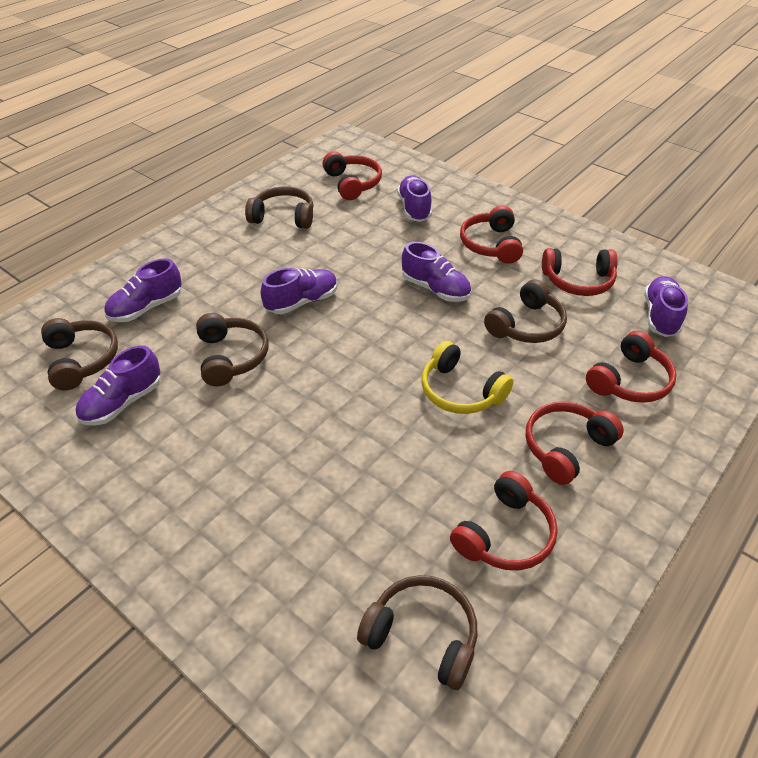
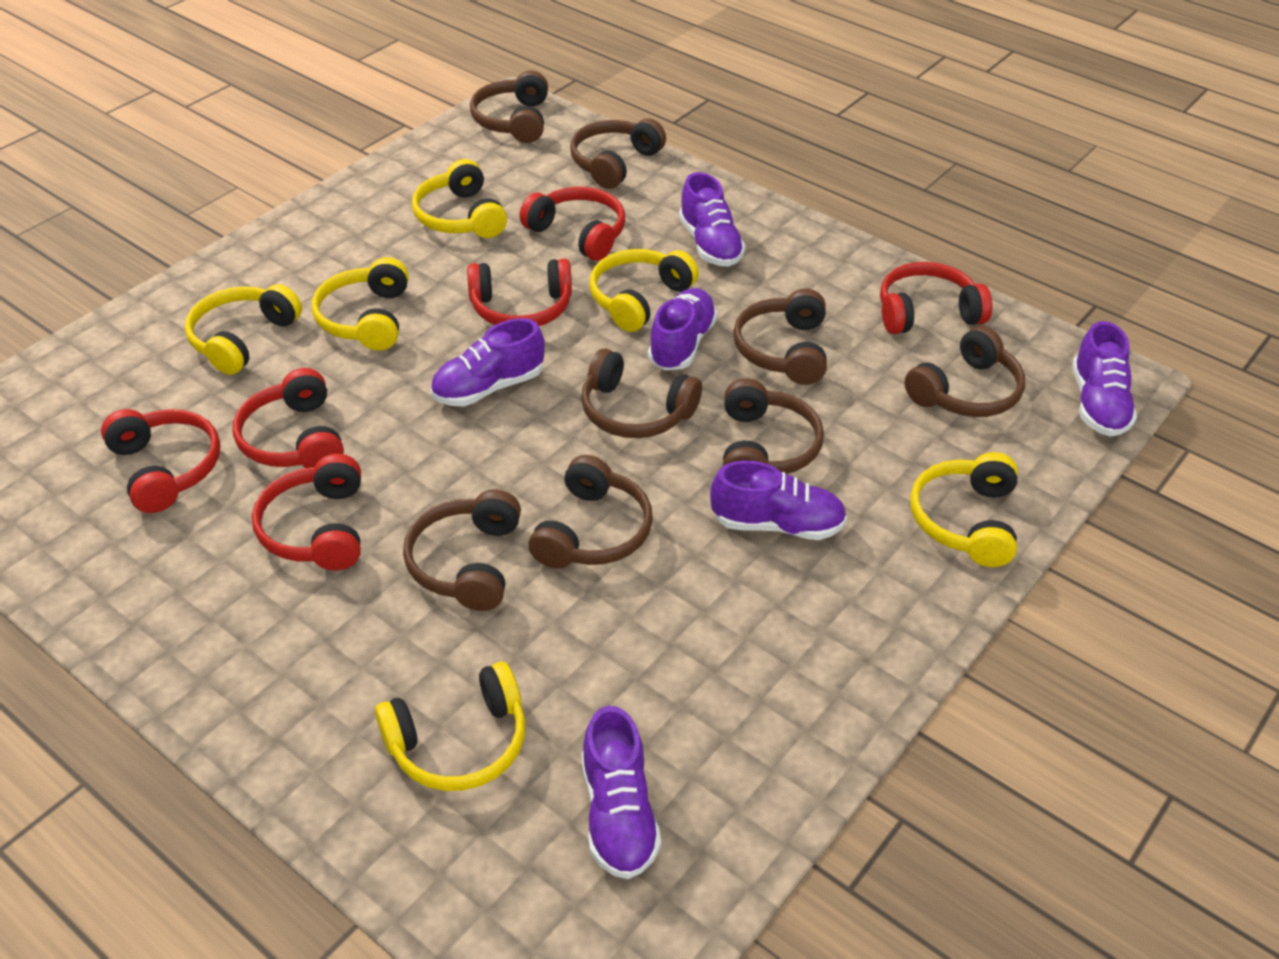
brown headphones: [41,318,118,390] [196,313,268,387] [245,186,313,229] [357,575,477,690] [484,279,567,343] = 5 -> [403,490,521,611] [470,71,548,143] [528,455,653,568] [570,119,666,189] [581,348,702,438] [723,378,824,474] [733,289,827,385] [904,326,1025,417] = 8
yellow headphones: [422,341,513,414] = 1 -> [185,284,302,375] [312,257,409,351] [375,662,525,791] [412,159,507,238] [590,249,699,332] [910,452,1018,567] = 6

